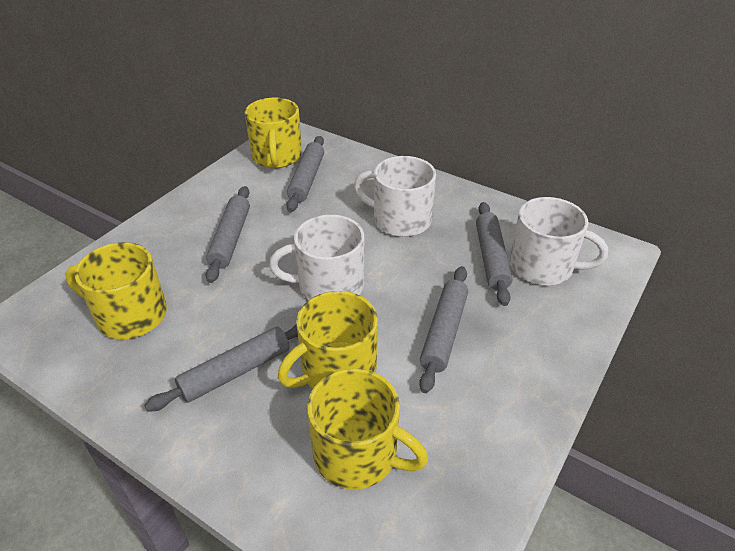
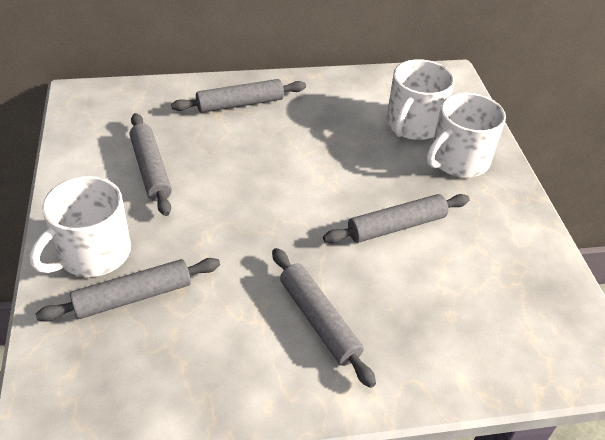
yellow mug: [65,242,167,339] [245,98,302,168] [278,291,378,388] [307,368,428,490] = 4 -> none = 0

